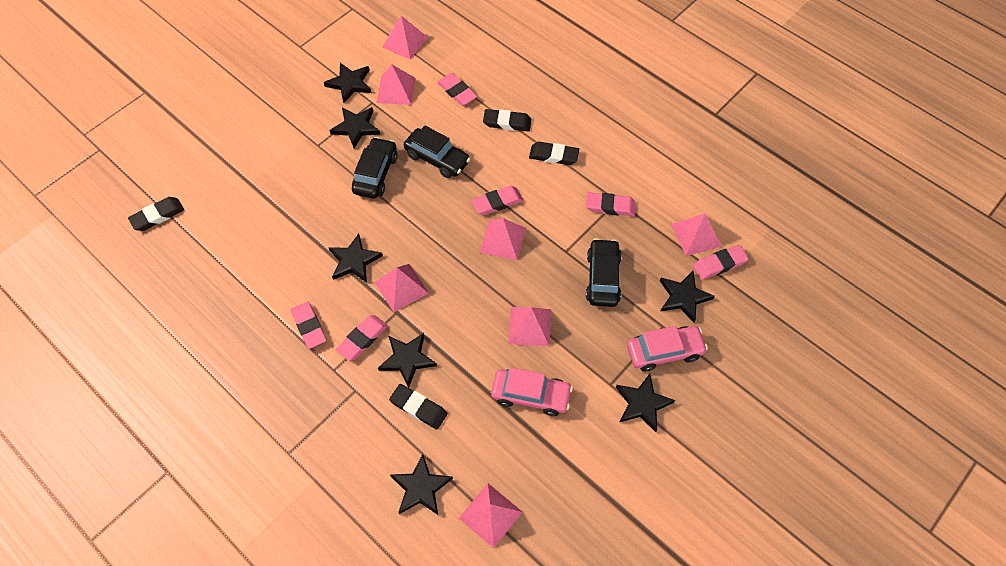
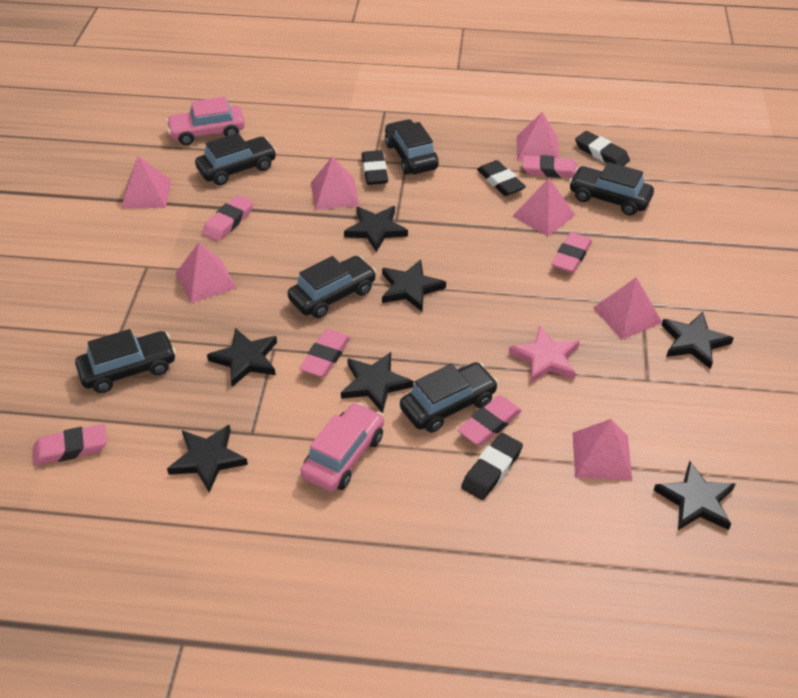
black car: [352,137,398,199] [404,126,470,178] [586,238,622,307] = 3 -> [75,329,176,393] [195,133,277,185] [288,256,376,318] [385,119,439,175] [400,362,498,433] [569,162,654,216] = 6
pink star: none = 0 -> [509,326,580,383] = 1

